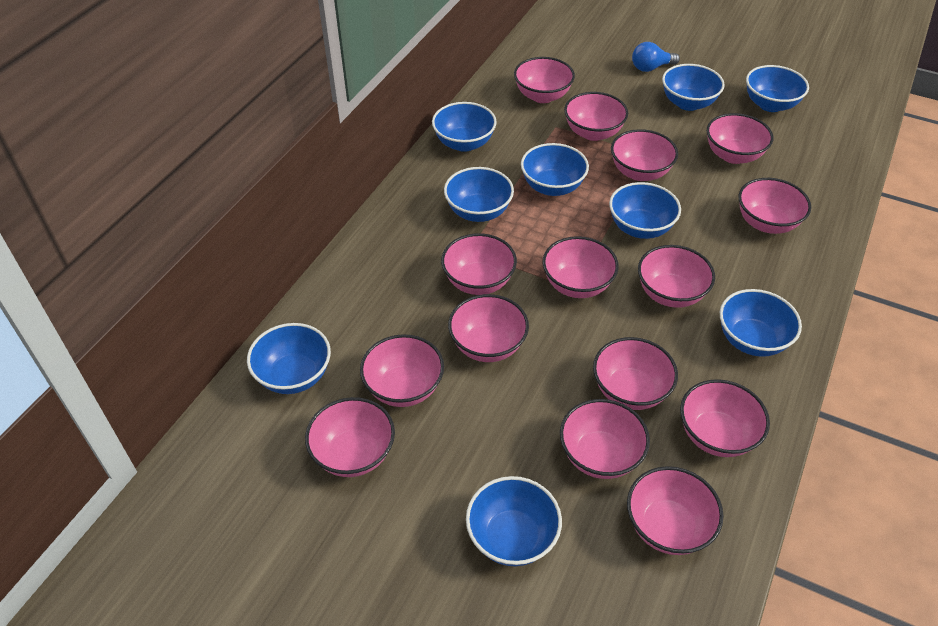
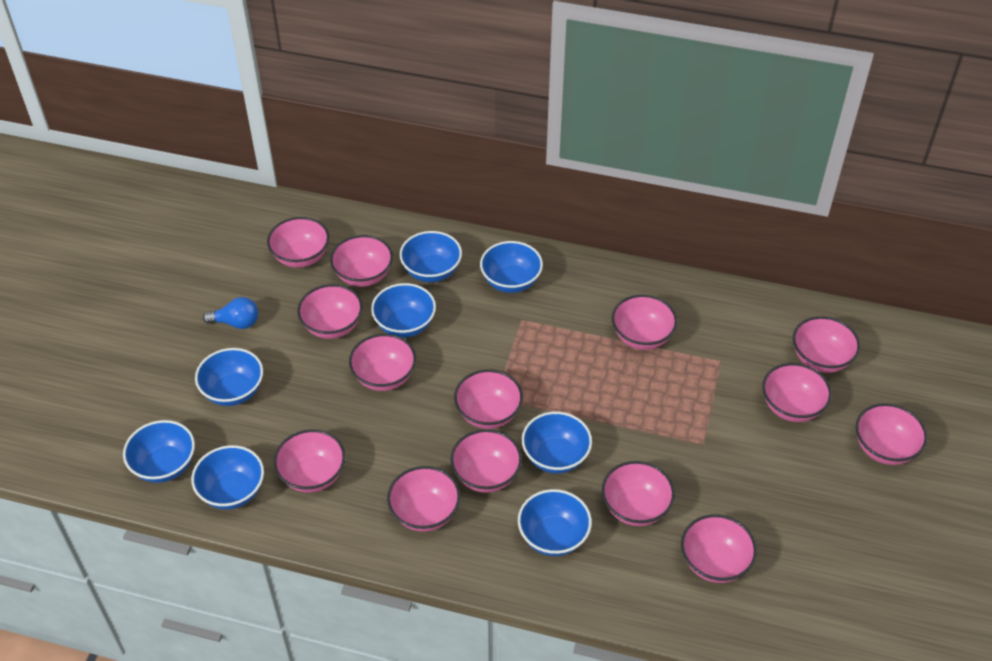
blue bowl: [247,323,331,394] [432,102,497,152] [444,167,514,222] [466,476,562,566] [521,143,589,196] [609,182,681,239] [662,64,725,111] [720,289,802,357] [746,65,809,112] = 9 -> [123,420,195,483] [191,445,264,509] [195,348,263,406] [371,283,436,338] [399,231,462,282] [480,241,543,293] [518,489,592,556] [522,412,592,474] = 8
pink bowl: [305,397,395,477] [360,334,444,407] [441,233,517,295] [448,294,529,362] [514,57,575,103] [542,236,619,298] [560,399,650,479] [564,92,628,141] [593,337,678,410] [611,129,678,181] [627,466,724,555] [638,245,715,308] [680,379,770,457] [707,113,773,164] [738,178,811,234] = 15 -> [267,217,329,268] [274,429,345,493] [297,284,363,339] [330,235,393,287] [349,334,416,391] [387,466,460,532] [450,429,522,493] [454,370,523,429] [602,461,675,526] [612,295,677,350] [681,514,757,583] [762,363,832,422] [793,316,860,373] [856,403,927,465] = 14

